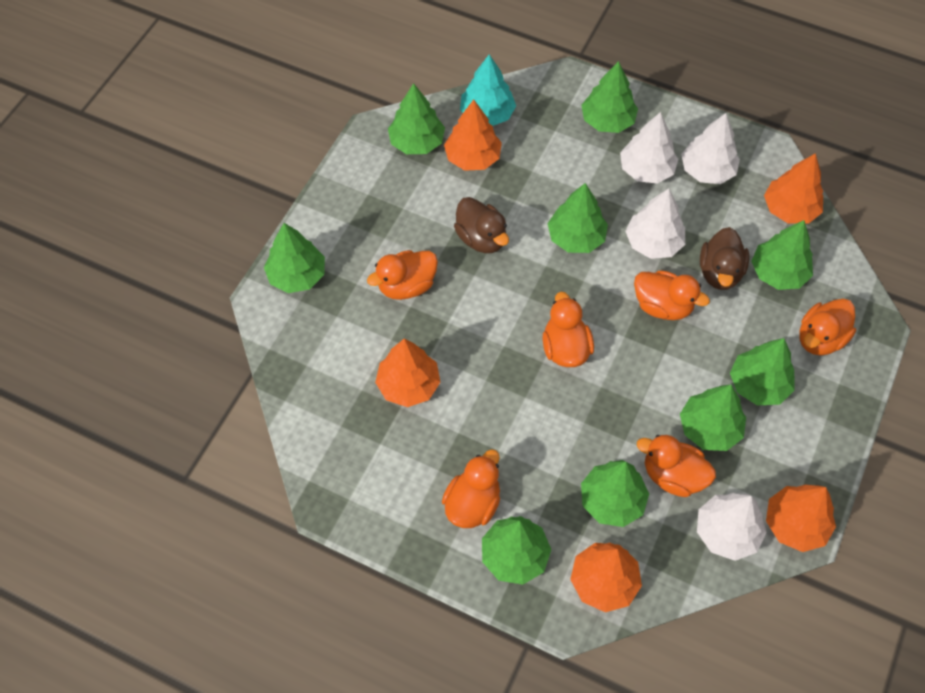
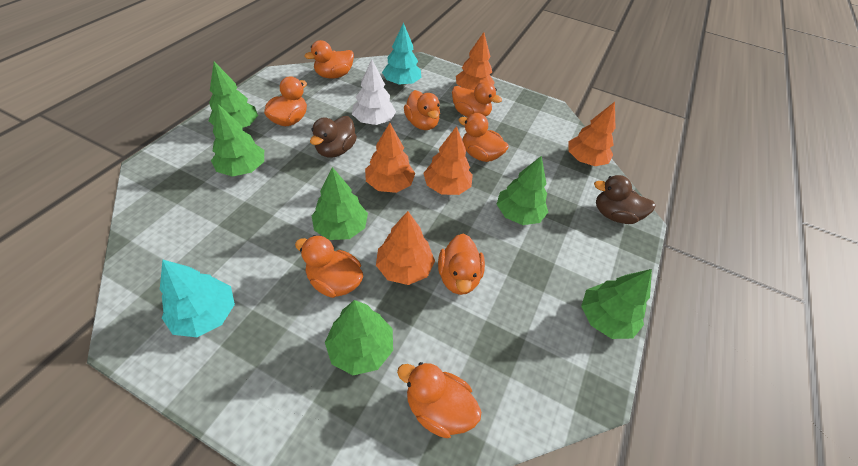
green tree: [264,223,325,293] [388,83,445,154] [482,516,551,584] [547,183,608,253] [581,61,638,133] [581,460,649,527] [680,385,746,451] [730,338,795,406] [751,220,813,290] = 9 -> [209,62,258,128] [211,104,264,177] [312,167,368,240] [325,300,393,375] [496,156,548,225] [581,269,652,339] = 6
orange duck: [367,250,438,300] [442,449,500,528] [542,292,594,367] [634,270,710,320] [637,435,716,497] [799,299,856,356] = 6 -> [264,76,307,126] [295,235,363,298] [304,40,354,79] [397,362,481,438] [404,90,440,130] [438,233,485,295] [452,81,502,117] [459,113,509,162] = 8
turquoise tree: [460,54,516,126] = 1 -> [160,259,235,337] [382,23,421,85] = 2
white tree: [620,112,678,184] [625,188,685,259] [681,113,740,184] [697,493,767,561] = 4 -> [352,59,396,125] = 1

